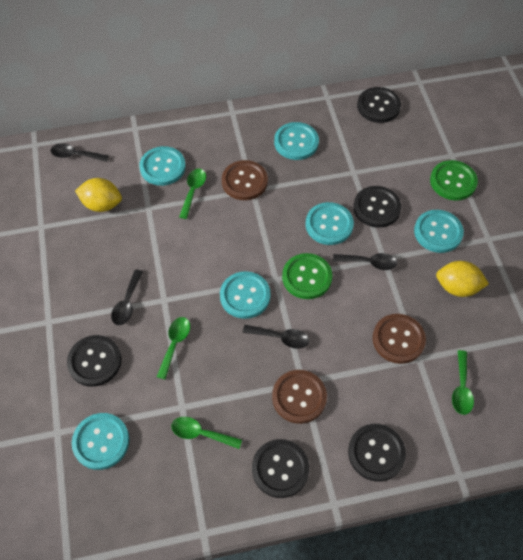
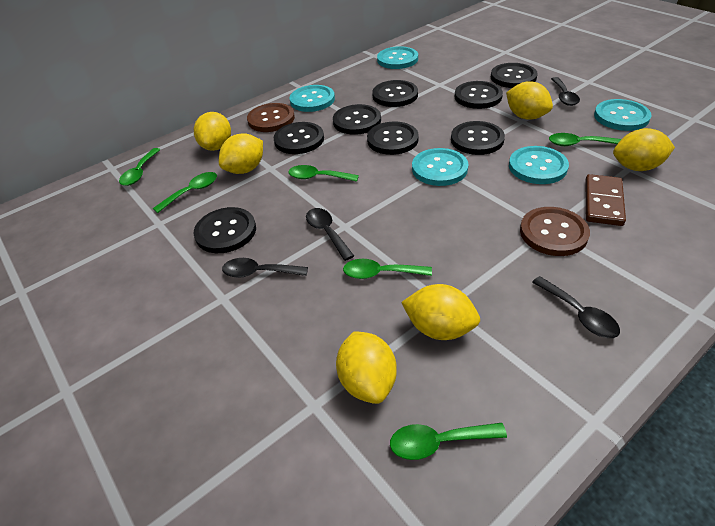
black button: [67,335,121,387] [252,439,309,498] [348,424,406,481] [353,186,401,228] [357,87,401,123] = 5 -> [194,207,256,253] [274,122,324,154] [333,104,381,135] [367,122,419,155] [372,80,418,107] [451,121,505,155] [455,81,503,109] [491,63,538,88] = 8
brown button: [222,160,268,200] [272,370,327,424] [372,314,426,364] = 3 -> [247,103,295,132] [520,207,590,256] = 2
brown domino: none = 0 -> [585,174,626,226] = 1
green button: [282,253,332,299] [430,160,478,200] = 2 -> none = 0
green spoon: [157,317,190,380] [171,417,242,449] [179,169,206,219] [452,350,474,415] = 4 -> [119,148,161,186] [153,172,217,213] [288,165,359,182] [343,259,432,279] [390,423,507,460] [549,133,621,146] = 6
turquoise button: [72,413,129,470] [139,146,186,186] [220,271,271,319] [274,122,319,160] [306,202,354,245] [414,210,464,253] = 6 -> [289,85,335,112] [377,46,418,69] [412,148,468,186] [509,146,569,184] [594,99,651,131] = 5
yellow lemon: [75,178,122,212] [436,261,489,297] = 2 -> [194,112,231,151] [219,133,263,174] [336,331,397,404] [401,284,480,340] [506,81,553,119] [613,128,675,171] = 6

